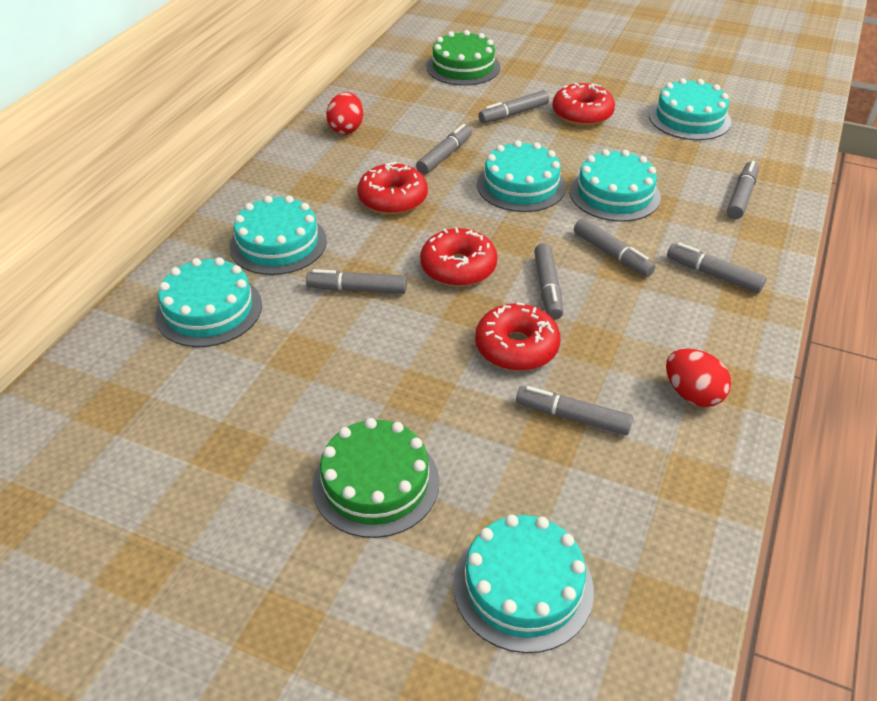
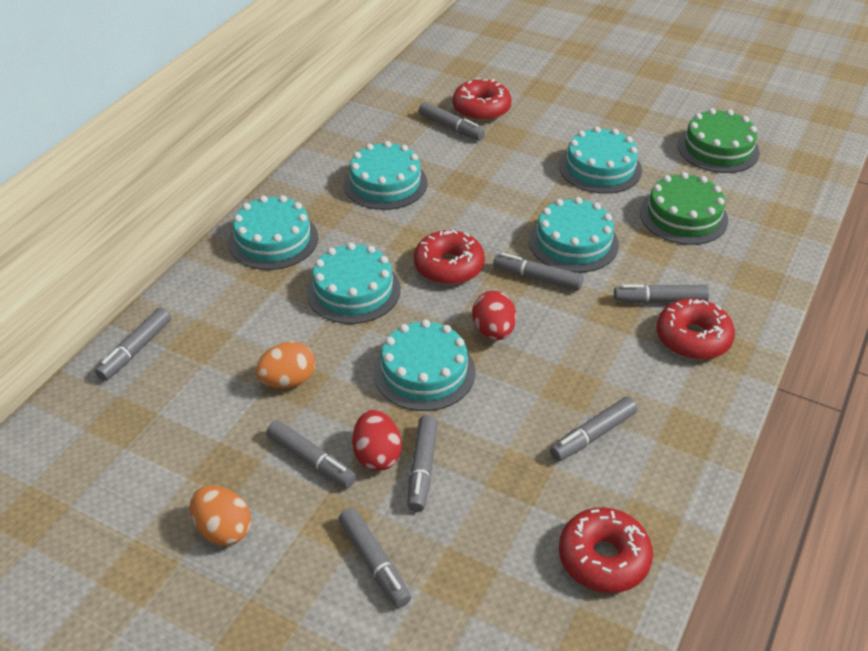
orange egg: none = 0 -> [190,486,251,546] [255,342,315,388] = 2

